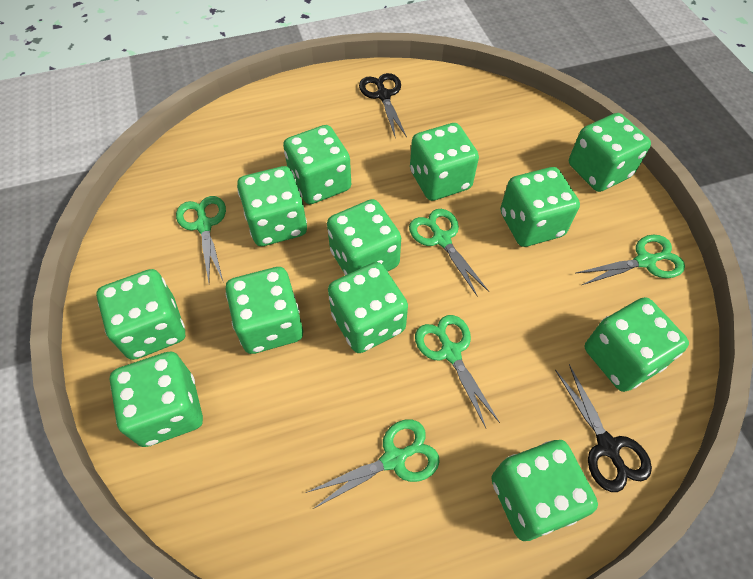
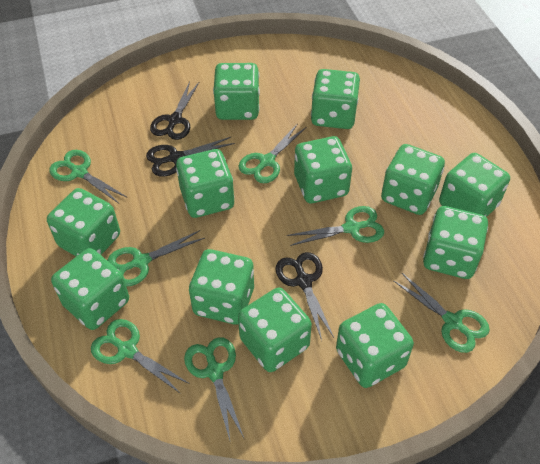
black scissors: [359,73,407,137] [555,364,652,492] = 2 -> [146,137,235,177] [150,82,199,140] [275,252,334,340] = 3
green scissors: [176,196,226,282] [306,419,440,509] [409,209,489,297] [415,315,500,428] [576,234,685,285] = 5 -> [49,150,128,203] [91,319,190,394] [107,230,205,287] [184,337,244,440] [239,123,306,183] [287,206,384,246] [393,273,490,353] = 7

